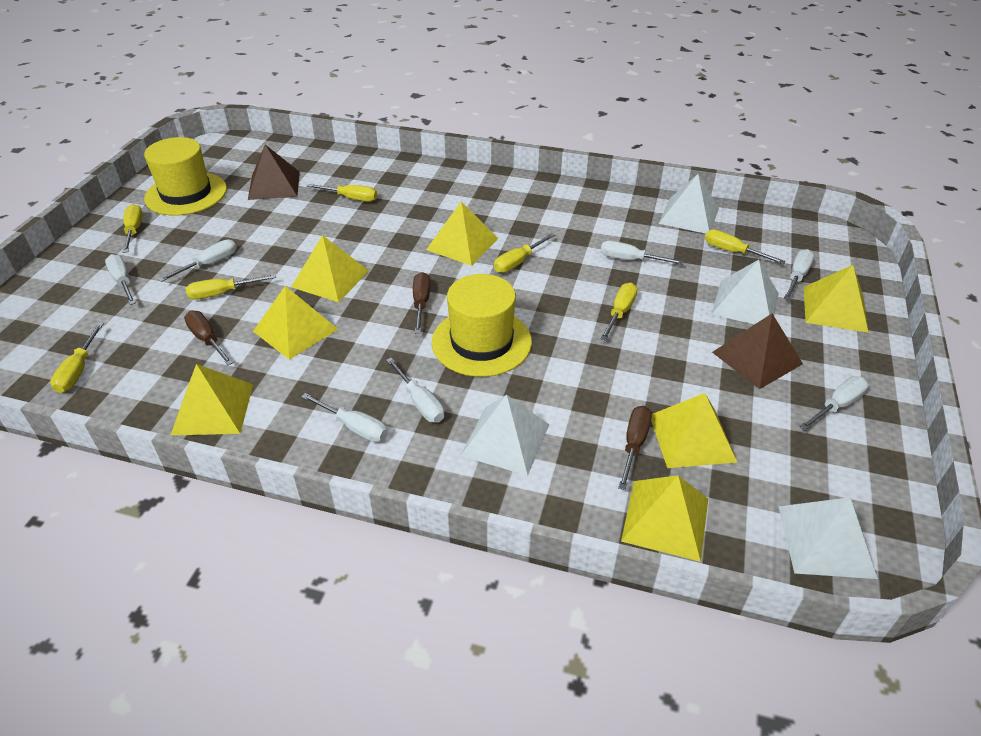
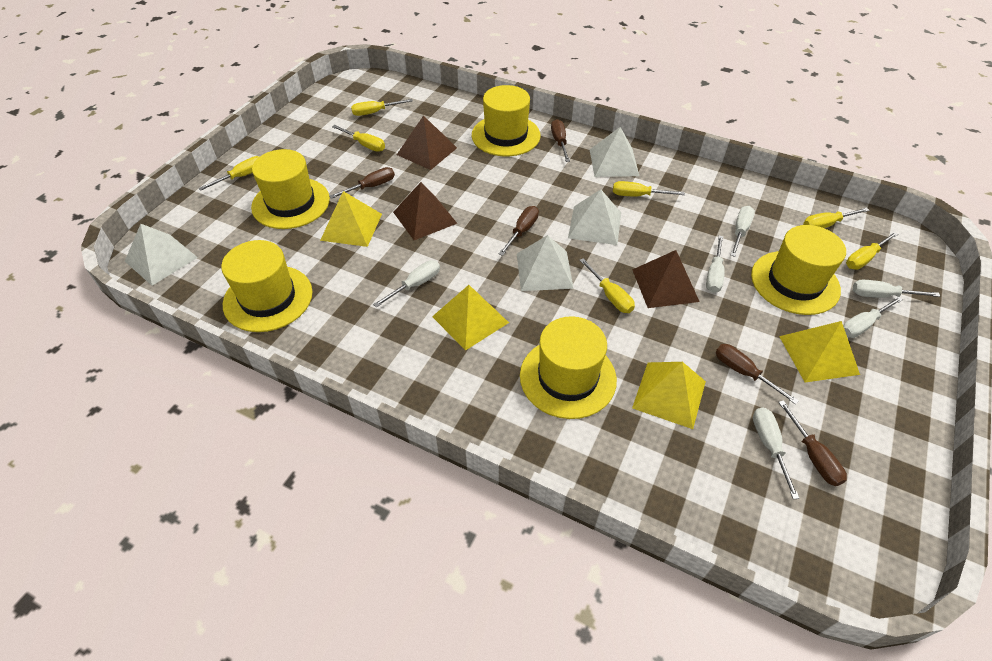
brown pyramid: [248,145,300,200] [712,313,803,389] = 2 -> [393,182,458,240] [397,115,457,170] [632,250,700,308] = 3
brown screwdriver: [184,311,233,365] [413,272,431,333] [618,406,652,490] = 3 -> [329,167,395,199] [499,206,539,256] [551,119,570,162] [716,344,799,404] [778,400,847,486] = 5
white screwdriver: [105,254,136,305] [158,240,237,282] [301,393,388,442] [386,358,444,423] [601,241,684,265] [784,249,814,300] [799,376,869,430] = 7 -> [373,260,440,308] [706,236,725,293] [731,206,755,257] [753,407,800,499] [843,296,903,338] [853,280,940,298] = 6
yellow hat: [144,137,227,215] [432,274,532,377] = 2 -> [221,240,312,332] [251,149,330,229] [472,85,541,156] [520,316,617,419] [751,225,846,315] = 5
yellow pyramid: [170,364,253,436] [253,286,338,360] [291,235,369,302] [426,201,499,266] [621,475,708,562] [651,393,738,468] [804,265,869,333] = 7 -> [320,191,382,247] [432,285,509,351] [632,362,706,429] [779,321,860,382] = 4

